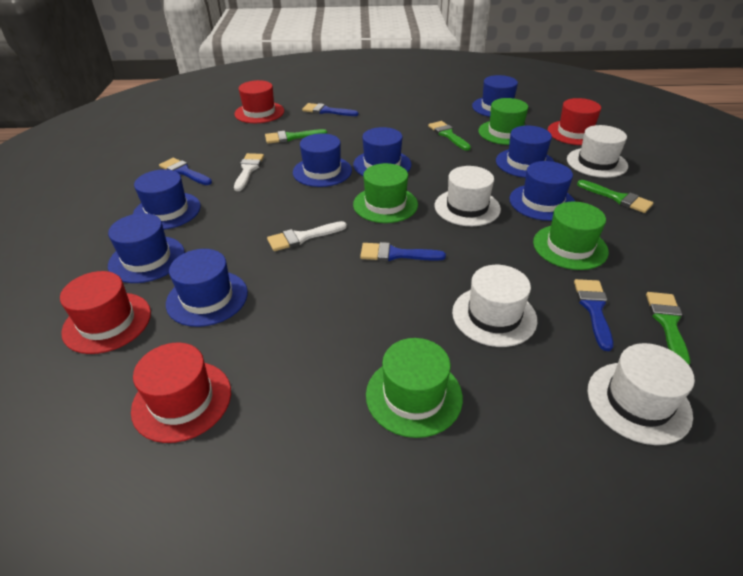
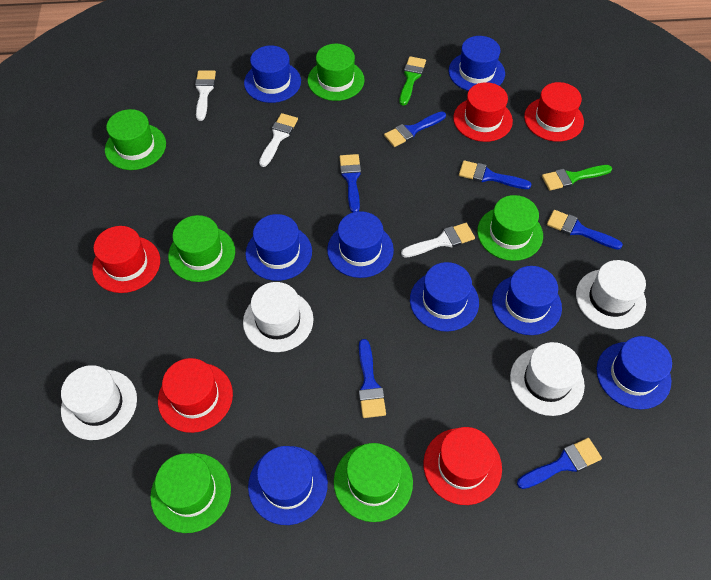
blue brush: [159,158,212,185] [302,103,359,116] [360,242,446,261] [574,279,613,351] = 4 -> [340,154,361,213] [359,339,386,418] [384,111,446,147] [459,160,531,189] [517,438,602,489] [547,210,623,250] = 6
green brush: [265,129,327,144] [428,121,471,151] [577,180,654,213] [646,292,690,365] = 4 -> [399,56,426,106] [542,165,612,191] = 2
green hat: [353,163,418,223] [366,338,463,438] [478,98,529,145] [533,202,609,270] = 4 -> [105,109,166,170] [150,453,231,533] [168,215,235,282] [308,44,365,101] [334,443,413,522] [477,195,543,261] = 6
red hat: [60,271,151,354] [131,343,231,443] [234,80,284,123] [548,98,601,145] = 4 -> [92,226,160,293] [158,358,233,433] [423,427,502,505] [453,82,513,142] [524,82,584,142] = 5
white brush: [234,153,264,191] [267,221,347,251] = 2 -> [195,70,216,121] [259,113,298,167] [401,223,475,258] = 3

